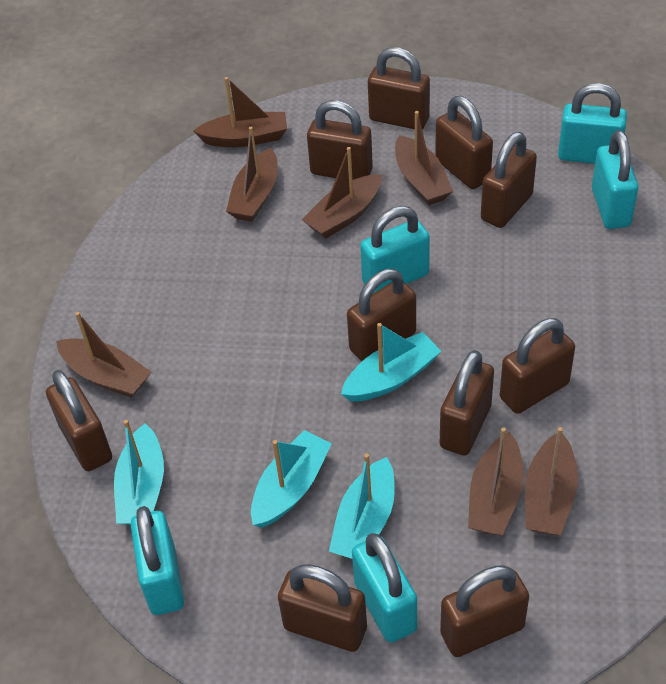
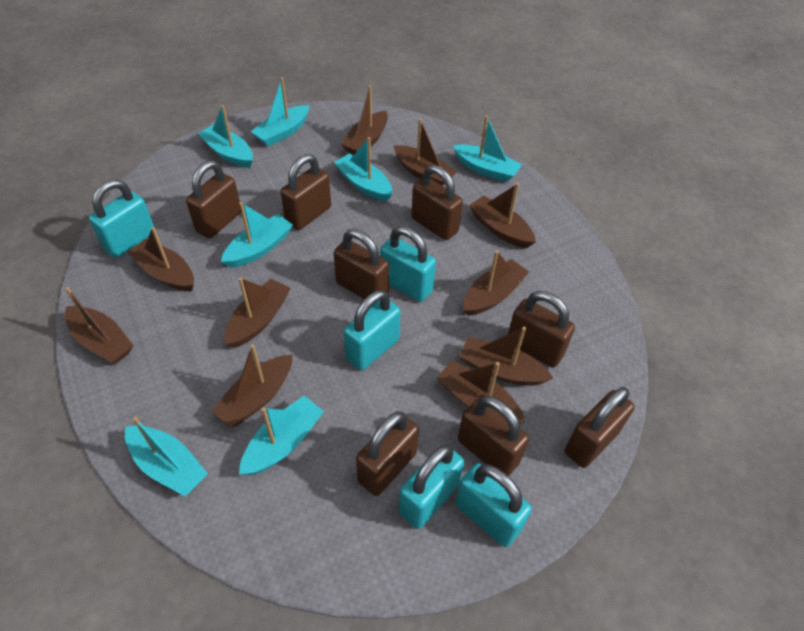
brown boat: [56,312,151,398] [194,77,287,147] [226,127,278,222] [302,147,382,238] [395,111,453,205] [468,427,524,535] [525,427,578,535] = 7 -> [65,287,134,364] [128,227,194,292] [211,344,292,427] [225,277,291,348] [341,85,388,155] [394,118,457,186] [436,360,525,423] [459,327,553,386] [463,251,529,316] [469,183,536,248] = 10
brown padlock: [46,370,112,471] [278,564,367,652] [307,100,373,180] [347,269,416,362] [368,47,430,129] [435,96,493,189] [440,350,494,455] [440,565,529,657] [481,132,537,228] [500,318,575,414] = 10 -> [186,161,241,238] [280,154,331,230] [334,229,389,299] [356,412,419,496] [412,165,463,240] [458,396,529,476] [508,291,575,368] [565,387,635,468] = 8
turquoise boat: [114,420,164,525] [251,430,332,528] [329,454,395,559] [341,323,441,402] = 4 -> [125,417,208,497] [198,105,253,168] [221,202,293,268] [239,396,324,475] [251,77,309,146] [334,137,392,202] [453,116,522,182] = 7

